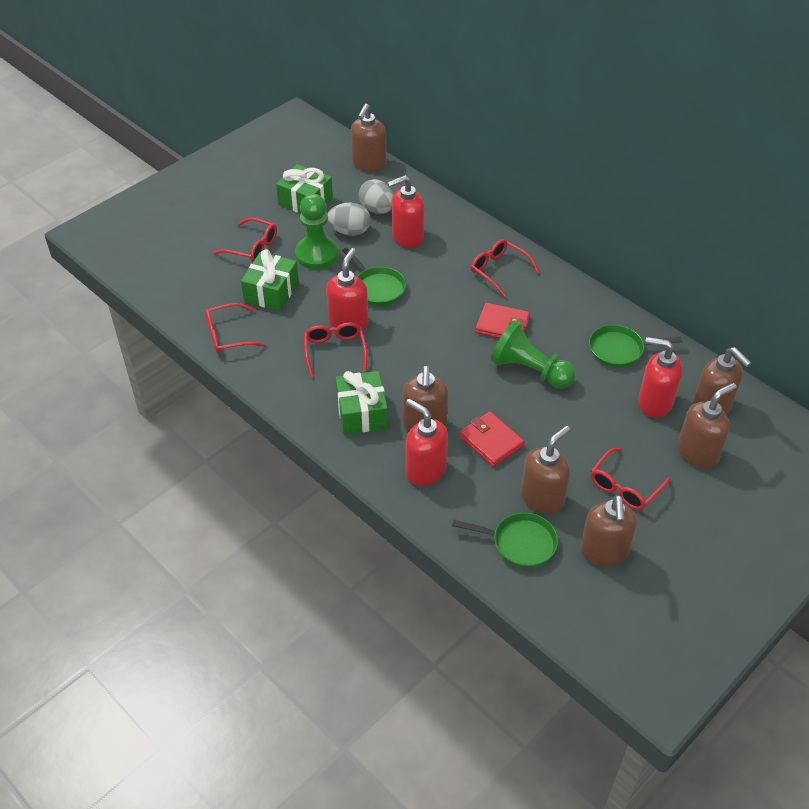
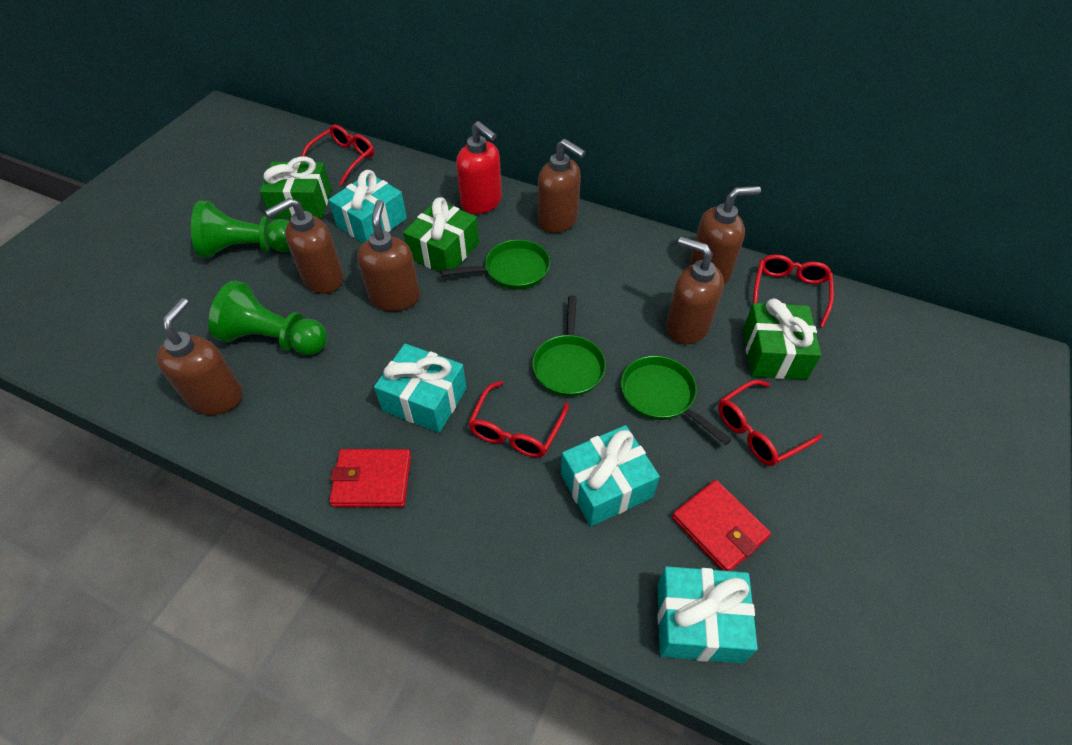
grey egg: [328,203,371,236] [359,179,394,214] = 2 -> none = 0
red glasses: [205,303,266,353] [213,217,277,262] [304,322,367,378] [471,239,539,297] [591,448,671,510] = 5 -> [301,125,374,186] [468,381,569,458] [718,380,822,466] [753,254,834,327] = 4
red soap dispenser: [326,248,368,330] [387,175,424,248] [406,399,448,486] [638,337,683,418] = 4 -> [456,121,502,214] = 1
turquoise gift: none = 0 -> [328,170,407,243] [374,344,467,433] [561,425,660,526] [657,566,758,664] = 4

